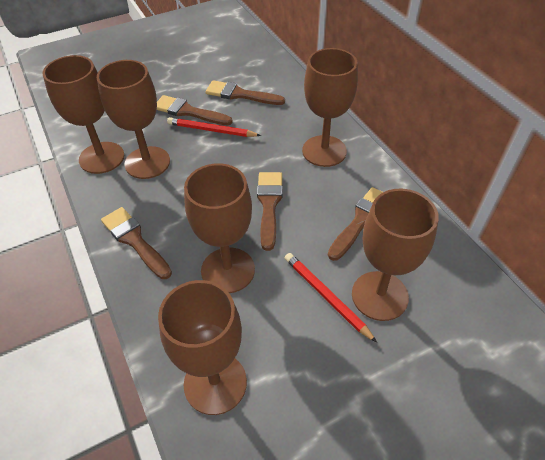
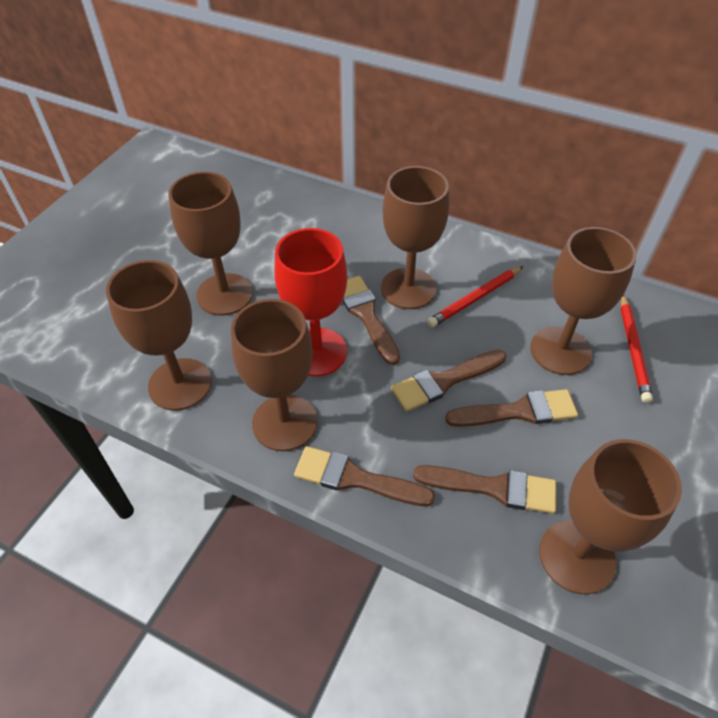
red goblet: none = 0 -> [274,228,347,376] = 1

